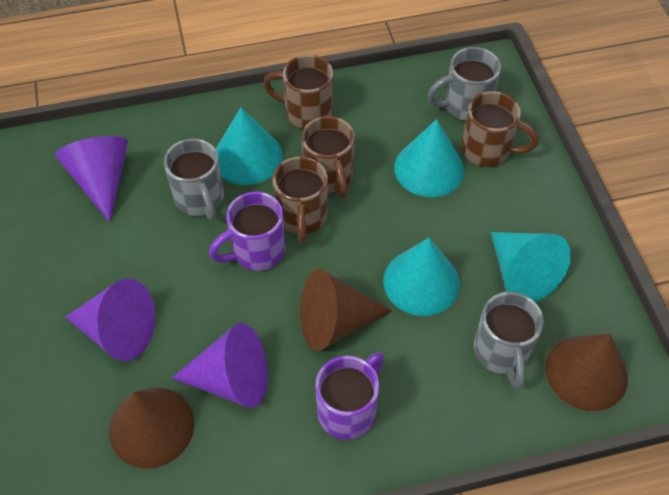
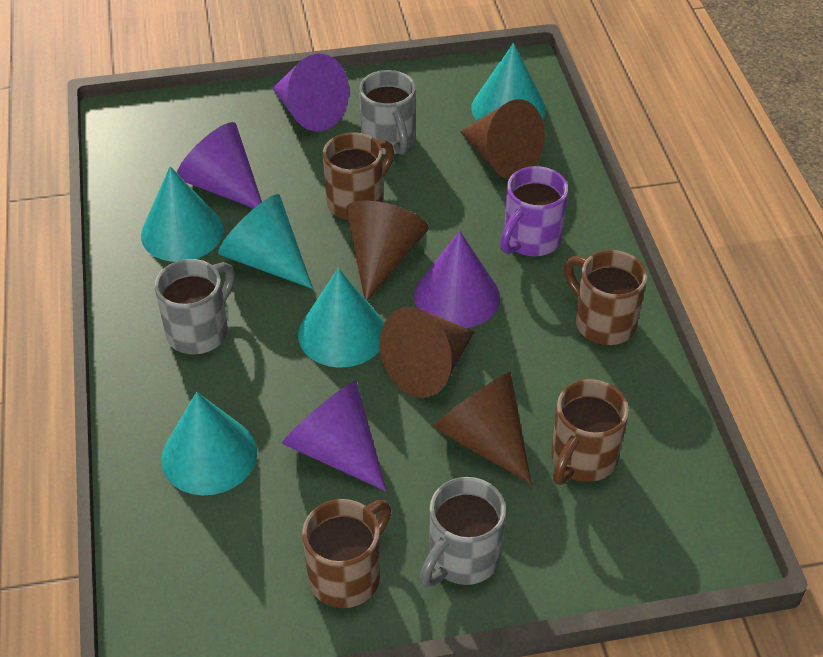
brown cone: [109,388,194,469] [300,269,392,351] [546,333,628,411] = 3 -> [346,201,429,301] [380,307,474,398] [433,372,532,484] [460,99,545,179] = 4
purple cone: [55,136,128,222] [65,278,155,361] [172,323,268,408] = 3 -> [177,122,262,208] [272,54,349,132] [282,381,387,491] [414,231,500,328] = 4
purple mug: [209,192,285,271] [315,352,384,440] = 2 -> [500,166,568,256] = 1
turquoise cone: [216,107,283,185] [383,238,460,316] [394,119,464,197] [491,232,571,302] = 4 -> [141,166,224,262] [161,392,257,495] [218,194,313,289] [298,268,384,368] [471,43,546,121] = 5

